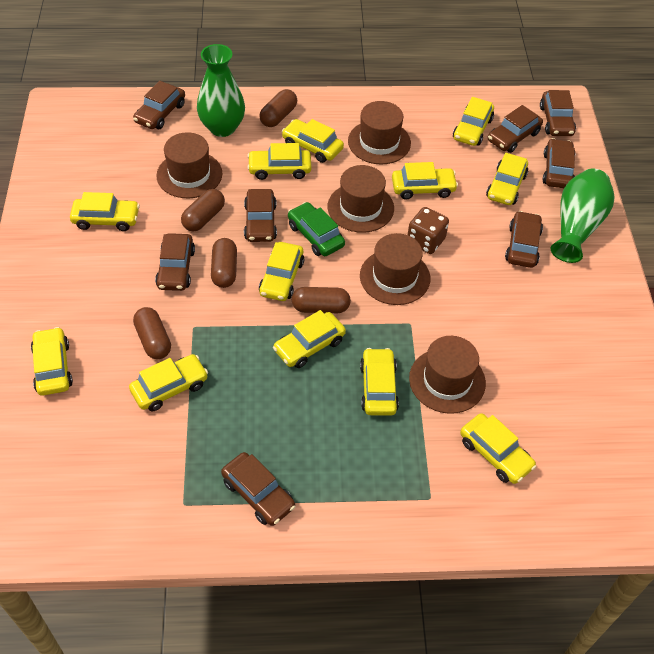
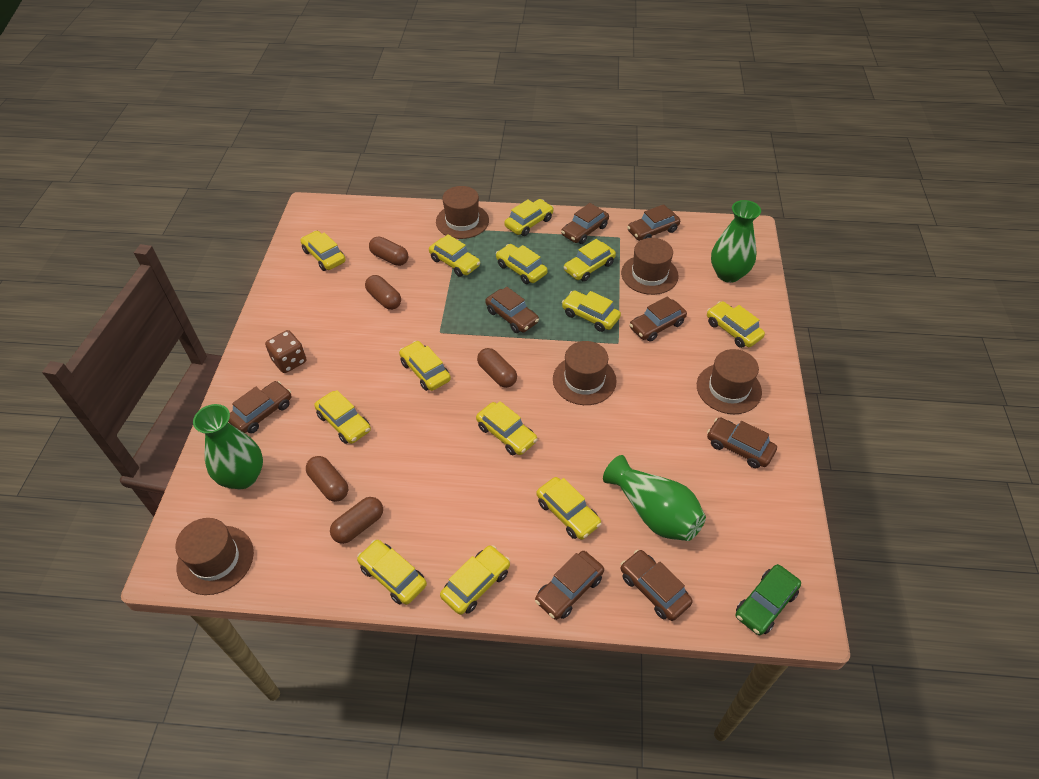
green vase: [197,44,245,137] [551,168,614,263] = 2 -> [193,404,263,489] [603,455,706,541] [711,200,761,283] = 3
yellow car: [31,327,73,396] [70,192,140,231] [129,354,208,411] [247,143,311,180] [259,242,304,301] [273,310,346,368] [282,119,344,163] [360,348,399,416] [392,162,458,200] [453,97,494,146] [460,413,536,484] [486,153,528,205] = 12 -> [300,231,346,271] [314,390,371,444] [357,540,427,605] [399,341,451,391] [429,234,480,277] [440,545,510,615] [476,401,538,455] [496,244,548,284] [504,199,554,236] [537,477,601,540] [562,291,621,332] [564,239,616,282] [707,301,765,348] = 13

